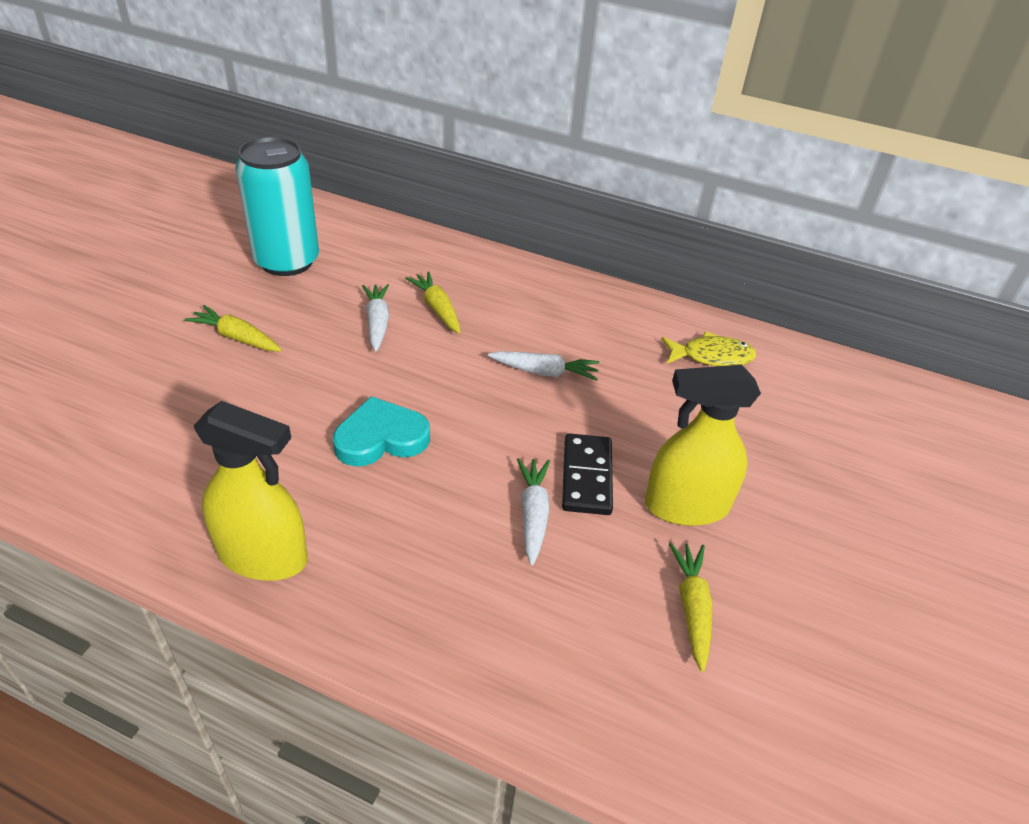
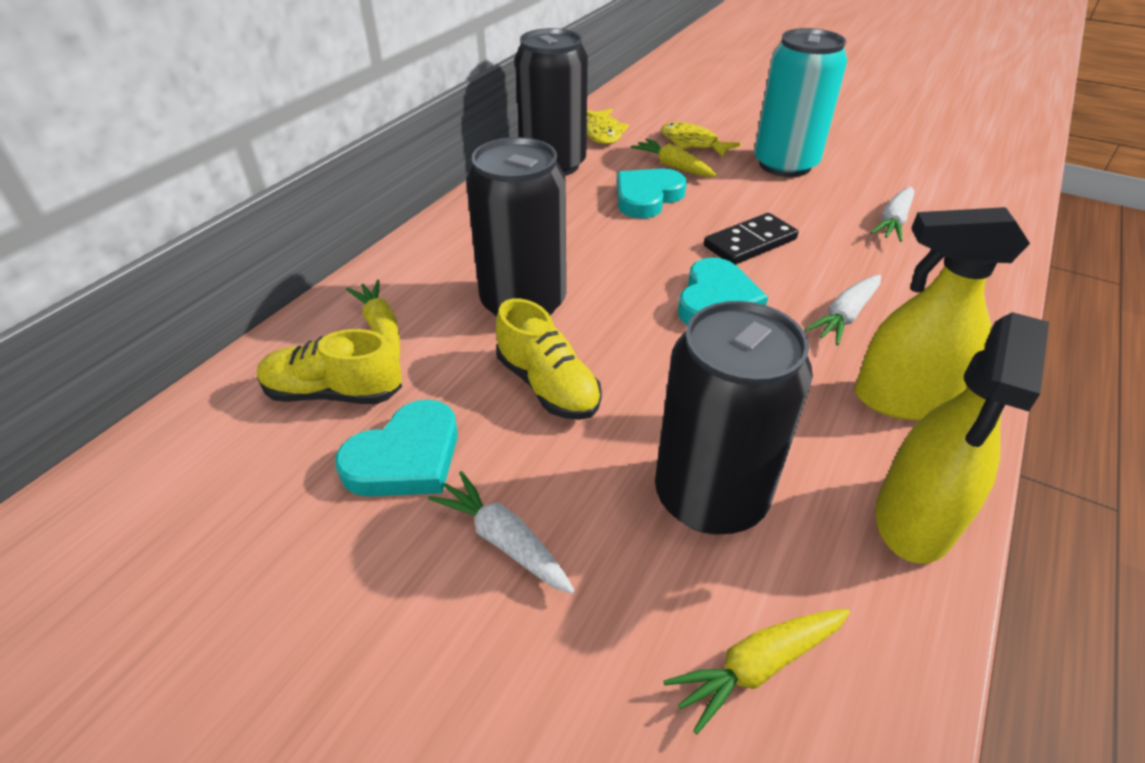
black can: none = 0 -> [466,137,566,317] [515,28,588,176] [655,301,813,535] = 3
turquoise heart: [333,396,430,466] = 1 -> [335,399,458,497] [617,168,687,219] [678,257,768,325] = 3
yellow fish: [662,332,756,366] = 1 -> [587,109,629,144] [661,122,742,157] = 2
yellow shoe: none = 0 -> [257,329,402,404] [496,298,602,420] = 2

